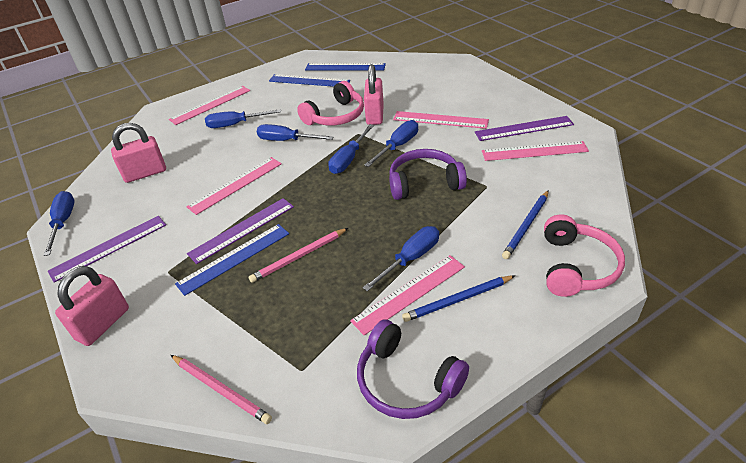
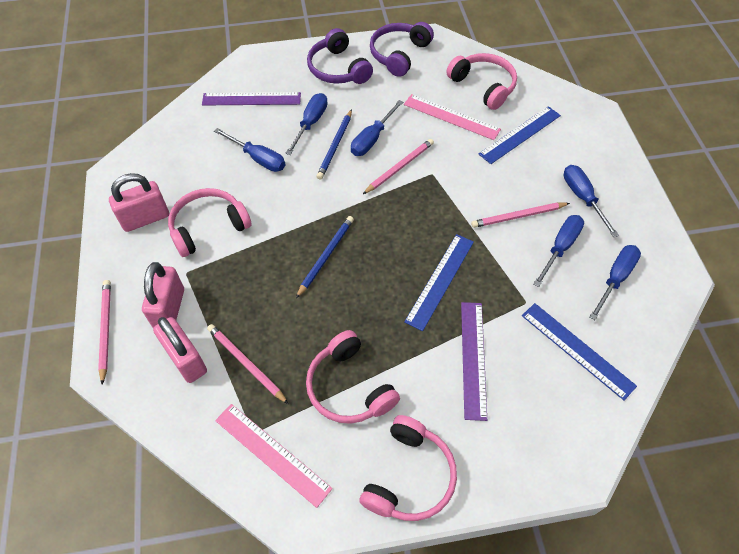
pink headphones: [297,81,364,125] [544,214,625,297] = 2 -> [168,188,252,257] [306,330,400,424] [359,415,457,521] [446,53,517,110] = 4
pink pencil: [171,355,272,424] [249,228,348,283] = 2 -> [98,280,111,385] [207,324,288,404] [363,139,434,194] [471,202,570,228] = 4
pink ruler: [169,86,250,125] [186,157,282,215] [350,255,465,335] [393,111,489,129] [482,141,589,161] = 5 -> [215,404,332,508] [404,94,501,140] = 2
purple ruler: [48,216,166,283] [187,198,294,264] [475,116,574,141] = 3 -> [202,92,301,106] [461,302,487,421] = 2

